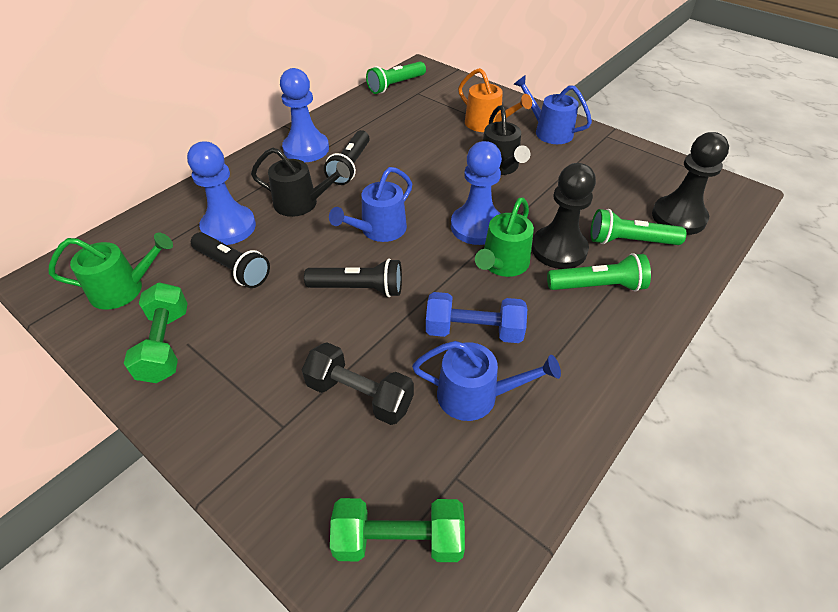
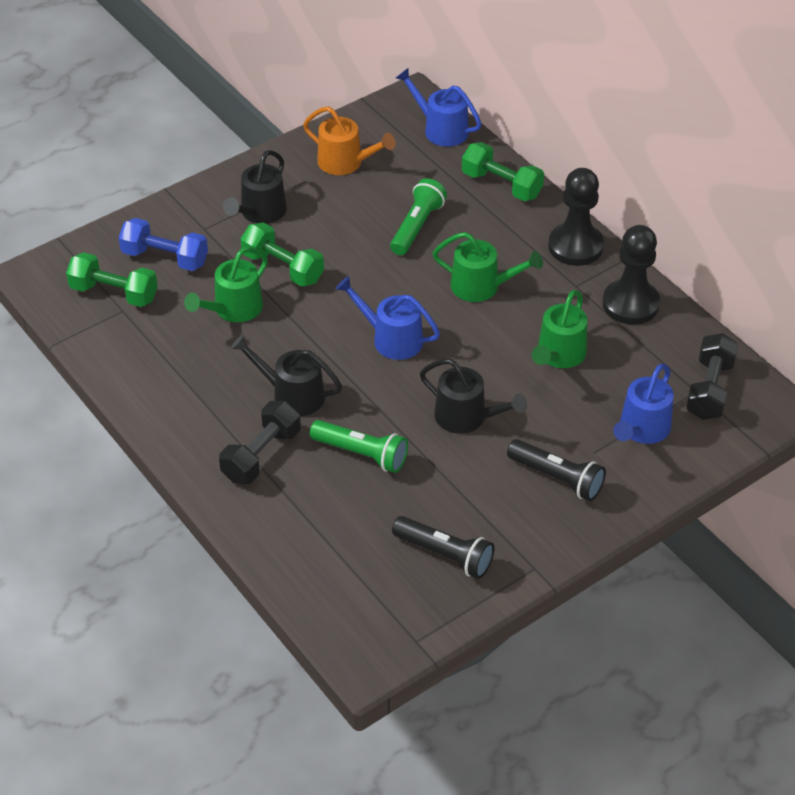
black dumbbell: [302,342,414,425] = 1 -> [219,401,301,484] [686,333,738,420] = 2
black flashlight: [191,232,270,288] [304,259,402,297] [324,130,370,185] = 3 -> [392,516,494,579] [507,439,606,501] = 2
black watering can: [251,147,350,217] [483,105,530,175] = 2 -> [223,150,287,224] [230,334,342,416] [420,359,527,434] = 3
blue pawn: [187,142,256,245] [280,68,329,162] [451,141,502,245] = 3 -> none = 0
green dumbbell: [124,282,188,383] [330,498,465,562] = 2 -> [66,252,158,307] [241,222,324,287] [462,142,544,201] = 3
green flashlight: [366,61,426,94] [547,253,651,291] [591,209,686,245] = 3 -> [310,420,408,473] [390,178,447,255] = 2
green watering can: [49,233,173,310] [475,197,534,277] = 2 -> [184,247,268,322] [433,232,543,302] [532,290,587,368] = 3

